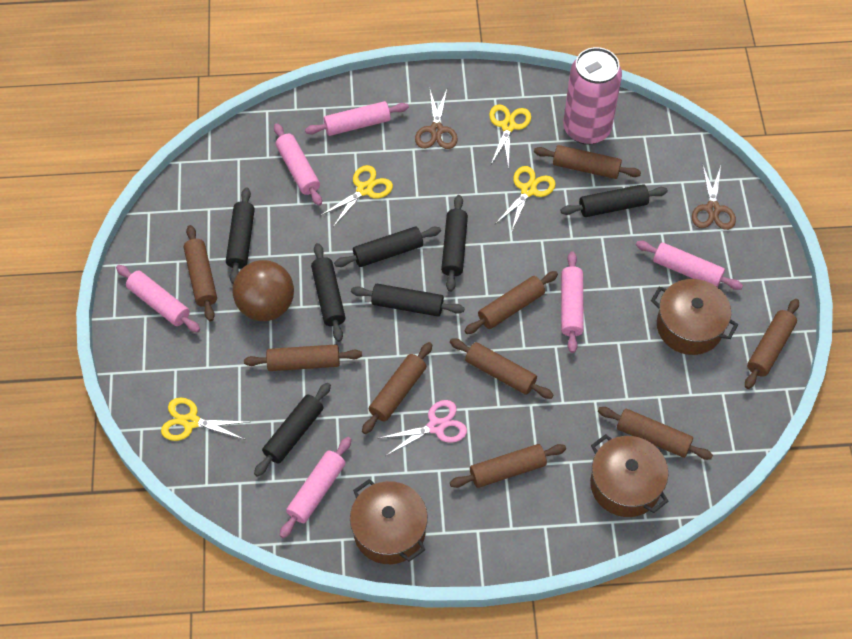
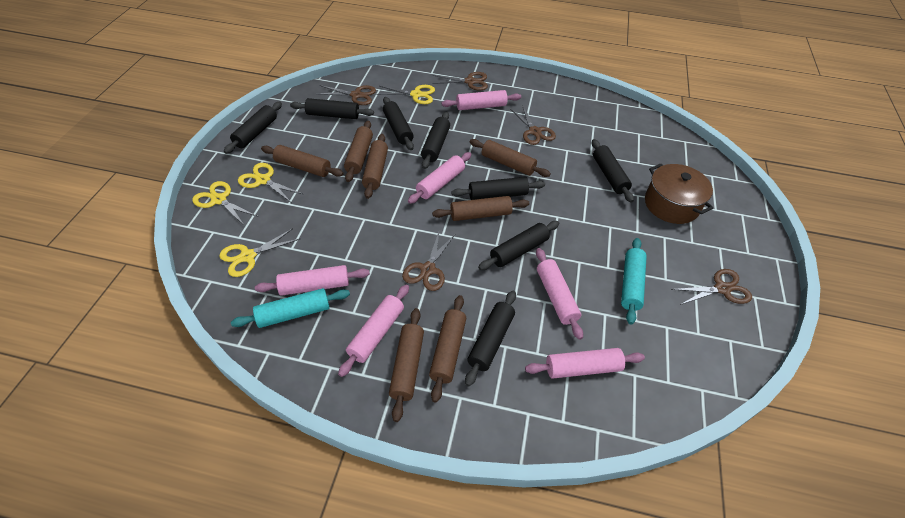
black rolling pin: [226,188,255,284] [254,383,331,477] [311,243,346,342] [334,227,441,267] [351,284,465,316] [441,195,468,292] [560,184,668,217] = 7 -> [224,102,282,154] [290,98,374,119] [383,97,414,150] [421,112,450,169] [451,177,545,200] [465,290,516,387] [478,221,560,270] [592,139,634,203] = 8
brown ball: [233,260,294,321] = 1 -> none = 0
brown pot: [350,479,428,564] [590,434,669,517] [651,279,738,355] = 3 -> [645,163,713,224] = 1
brown rolling pin: [184,225,217,321] [244,344,362,371] [362,342,432,434] [450,338,553,399] [450,444,566,488] [465,271,558,334] [534,145,641,179] [598,407,713,460] [745,299,799,389] = 9 -> [261,145,343,177] [344,121,373,182] [362,134,388,199] [389,308,424,422] [429,295,466,403] [432,196,529,221] [470,139,551,177] = 7
brown scissors: [415,89,457,149] [692,164,736,230] = 2 -> [318,85,376,105] [402,232,455,291] [432,72,488,91] [510,105,556,145] [671,269,752,305] = 5
pink can: [563,47,622,145] = 1 -> none = 0
pink scissors: [377,400,467,456] = 1 -> none = 0
turquoise rolling pin: none = 0 -> [231,288,350,328] [621,238,647,325] = 2

